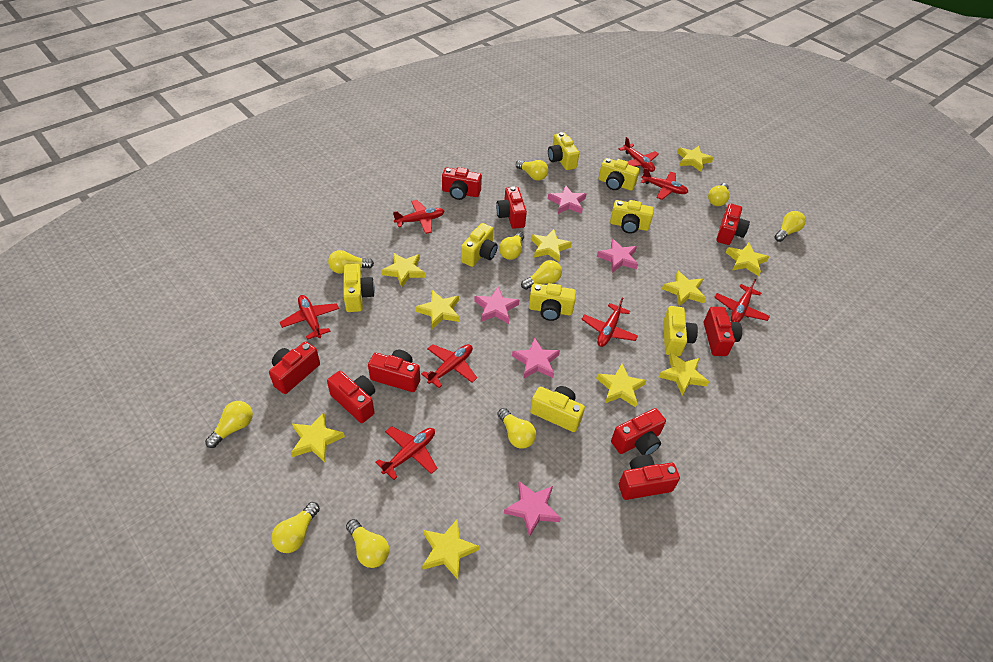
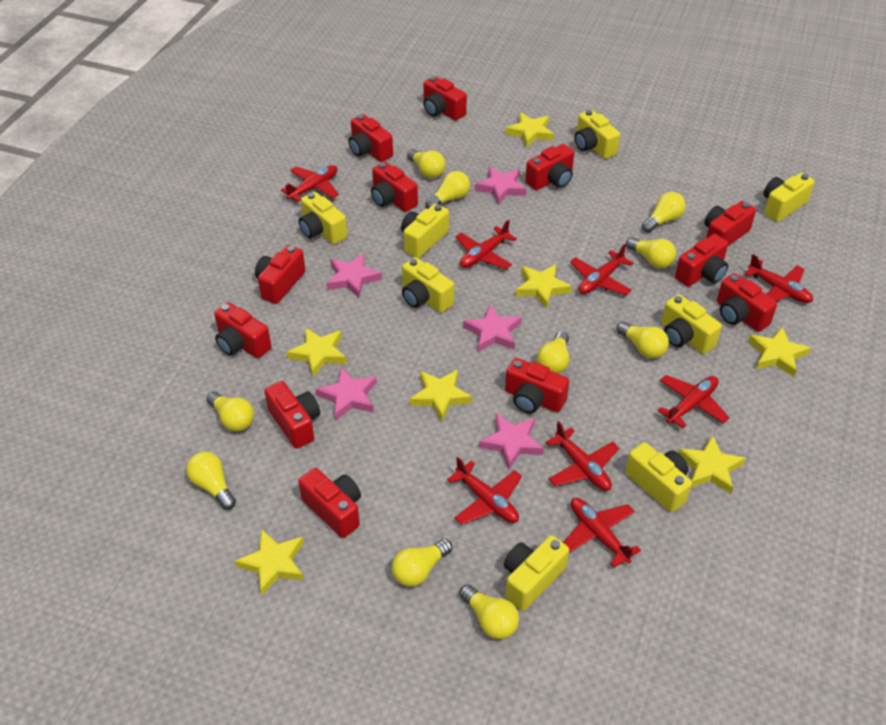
red camera: [269,341,320,394] [327,371,375,423] [368,350,420,392] [442,167,482,200] [496,186,527,229] [611,408,666,455] [618,455,680,500] [704,307,742,356] [716,203,750,245] = 9 -> [214,302,271,358] [255,245,305,304] [264,381,320,449] [298,468,361,538] [349,114,393,162] [371,162,418,212] [423,76,467,121] [505,358,569,413] [525,144,574,190] [675,234,728,287] [704,201,756,246] [717,273,777,332] = 12
yellow star: [291,412,345,462] [381,253,425,288] [416,290,460,329] [422,518,480,580] [531,229,572,262] [596,364,646,407] [659,352,709,395] [662,271,706,306] [677,146,714,172] [725,243,769,276] = 10 -> [235,529,304,596] [287,328,347,377] [410,369,472,421] [505,112,554,148] [515,264,572,309] [678,435,746,494] [748,327,811,377] = 7

